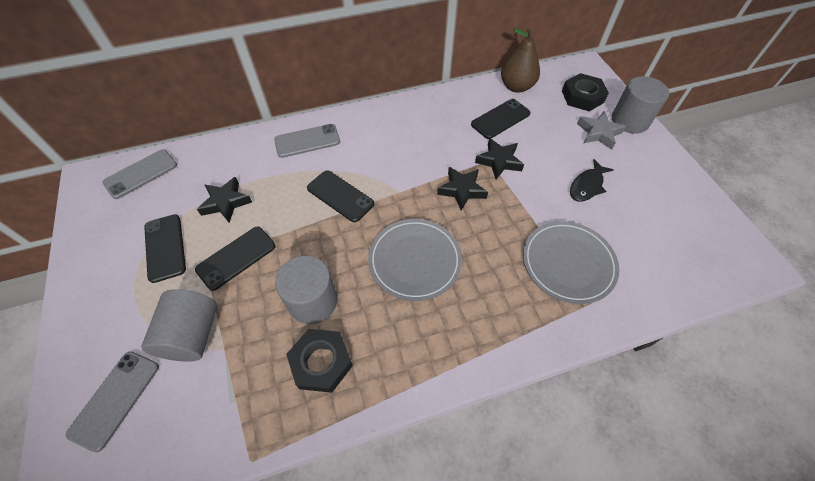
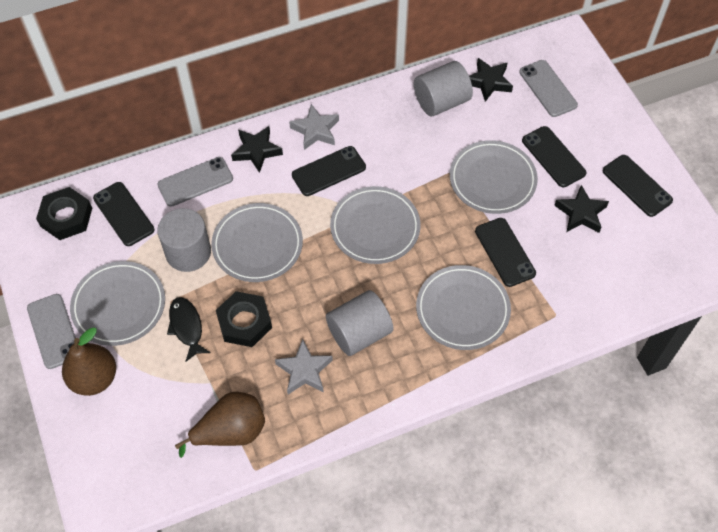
black phone: [144,214,186,283] [195,226,276,291] [307,170,374,222] [471,99,531,139] = 4 -> [93,182,155,246] [292,146,366,196] [475,218,536,287] [522,126,586,187] [603,155,673,217] = 5
brown pear: [501,28,540,93] = 1 -> [62,328,116,396] [175,392,265,458] = 2
grey plate: [368,219,462,301] [523,221,619,304] = 2 -> [70,261,165,346] [211,203,303,282] [330,186,420,264] [416,265,511,350] [450,140,538,214] = 5
grey star: [577,111,626,150] = 1 -> [275,339,333,394] [289,104,339,150] = 2

